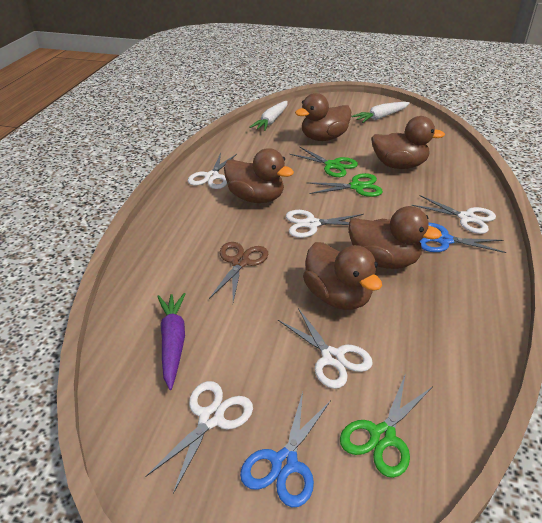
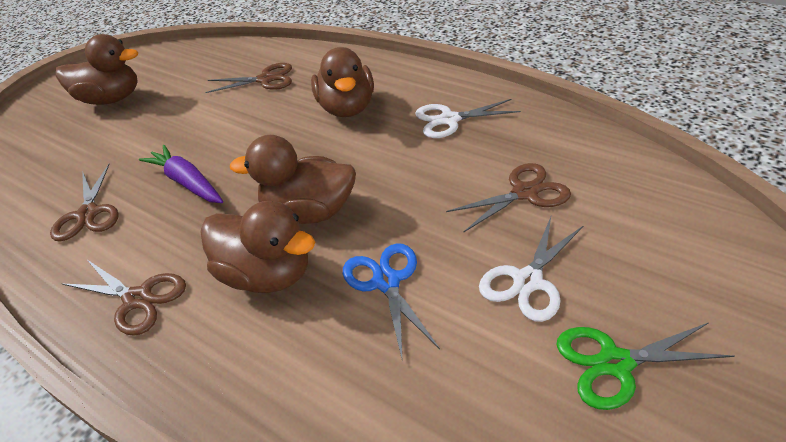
blue scissors: [240,392,331,507] [420,223,506,253] = 2 -> [343,243,440,362] = 1
brown duck: [224,148,294,203] [295,93,351,141] [303,242,382,310] [348,206,442,269] [371,116,445,169] = 5 -> [56,34,138,105] [201,201,315,293] [230,135,356,224] [311,47,374,117] = 4
brown scissors: [209,242,268,302] = 1 -> [50,164,119,242] [61,260,186,336] [205,63,292,93] [446,163,571,233] = 4
green scissors: [289,147,358,177] [306,173,383,197] [340,373,432,478] = 3 -> [556,322,734,410] = 1
white carrot: [249,101,288,131] [352,102,410,123] = 2 -> none = 0
white scissors: [145,381,253,494] [188,153,237,189] [278,308,373,389] [286,210,364,238] [412,195,496,234] = 5 -> [415,99,521,138] [479,217,584,322] = 2

